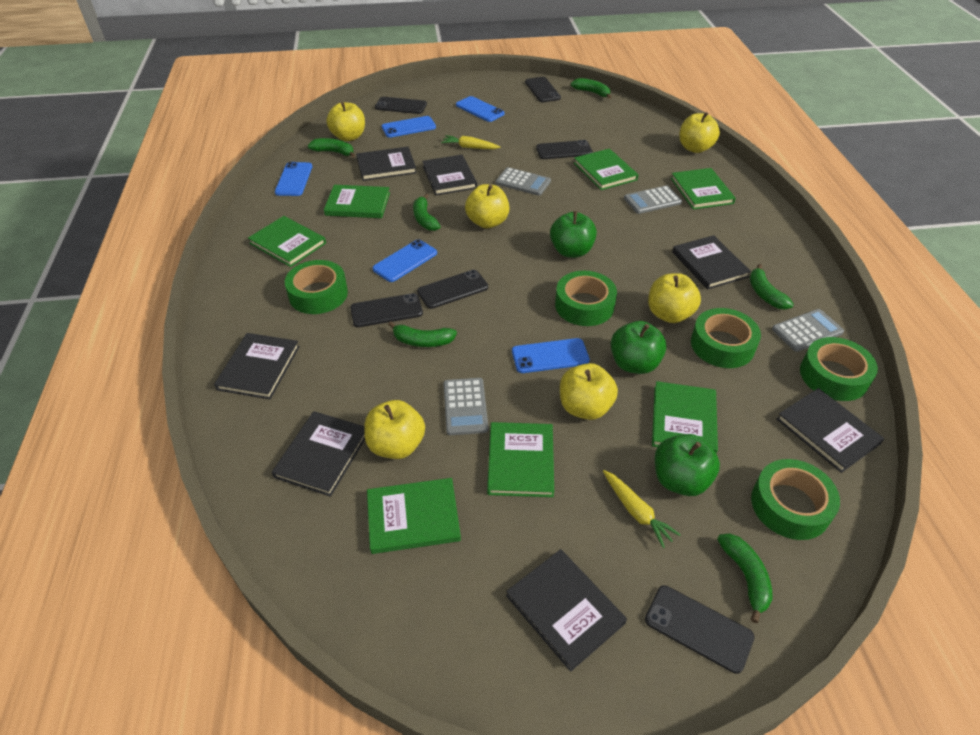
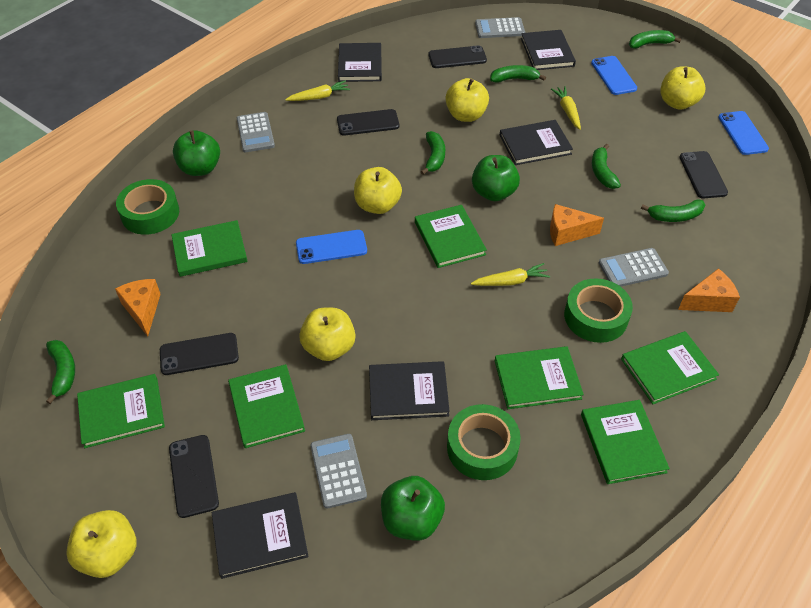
black book: [214,333,300,399] [272,411,365,497] [356,147,417,181] [422,155,477,195] [506,549,627,672] [672,235,751,290] [777,388,884,473] = 7 -> [212,492,309,579] [338,43,382,82] [369,361,450,420] [500,120,573,165] [521,30,576,70] = 5
black phone: [350,293,423,327] [375,97,427,114] [417,270,488,309] [525,77,561,102] [536,140,593,159] [645,585,755,674] = 6 -> [160,333,239,375] [169,435,219,518] [337,109,399,136] [428,45,487,68] [680,151,728,198] = 5
blue phone: [275,162,312,196] [372,239,437,282] [382,116,436,138] [456,96,505,122] [512,338,590,373] = 5 -> [296,230,367,264] [591,56,637,95] [718,111,769,155] = 3
green tape: [285,260,348,314] [555,271,617,326] [691,308,761,368] [751,459,840,540] [800,337,878,401] = 5 -> [116,179,179,235] [447,404,521,480] [564,278,633,343] = 3
orange cheese: none = 0 -> [115,279,161,336] [550,204,604,246] [678,268,740,312] = 3
yellow apple: [326,102,365,141] [364,400,425,459] [465,184,509,229] [560,363,618,420] [648,273,701,323] [679,112,720,153] = 6 -> [66,510,137,578] [299,307,355,361] [354,167,402,214] [445,78,489,122] [660,66,705,110] = 5
yellow carrot: [441,135,500,149] [603,470,681,548] = 2 -> [285,80,350,101] [471,263,550,286] [551,86,581,130] = 3

